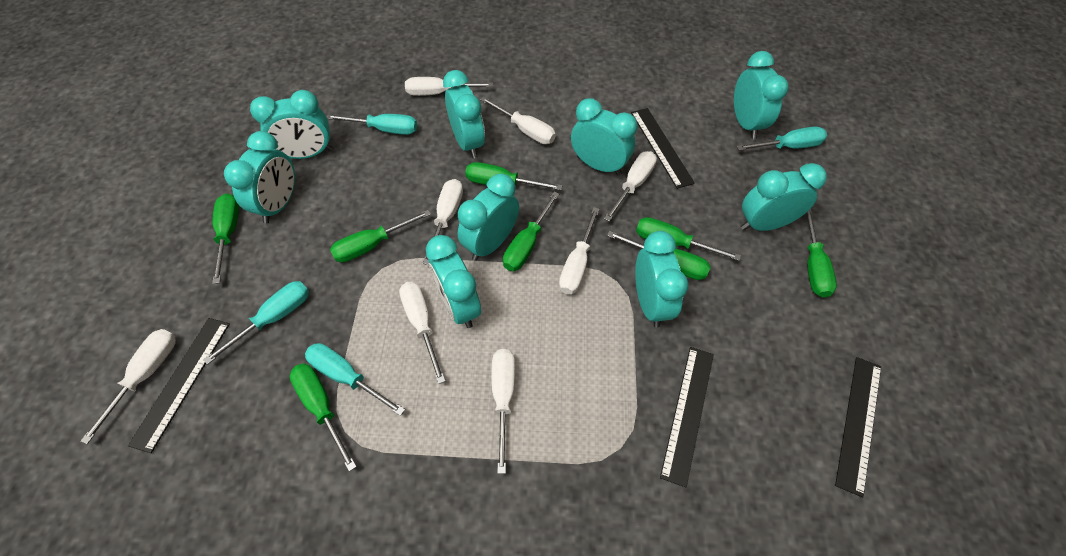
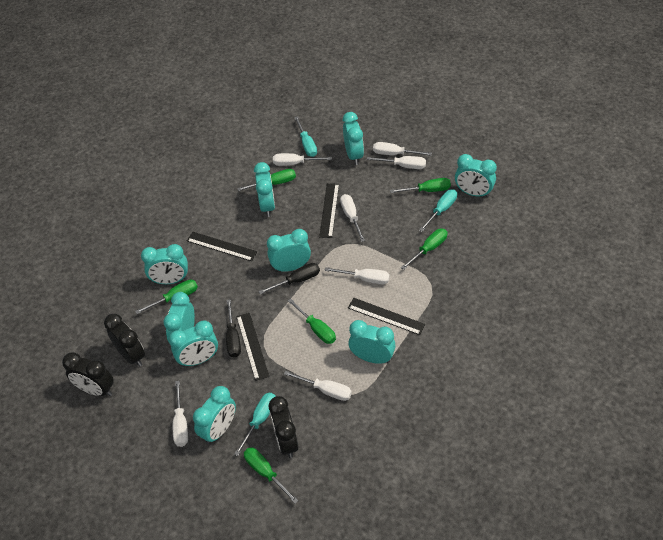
black clock: none = 0 -> [62,352,114,396] [104,314,145,367] [269,396,298,458] = 3
black screwdriver: none = 0 -> [226,299,241,358] [258,263,320,295] = 2
green screwdriver: [212,194,239,284] [290,363,357,472] [330,210,431,262] [465,162,563,190] [503,192,559,271] [607,231,711,280] [636,217,741,261] [806,209,837,298] = 8 -> [135,279,198,314] [237,169,296,191] [244,448,299,504] [288,298,336,344] [390,178,451,193] [401,229,448,270] = 6
turquoise screwdriver: [203,281,309,365] [305,343,405,416] [326,114,417,135] [737,126,827,151] = 4 -> [234,393,276,456] [294,116,317,157] [419,189,457,232] = 3
white screwdriver: [80,329,176,444] [399,282,446,384] [405,77,493,96] [423,179,463,265] [480,97,556,144] [491,349,515,474] [559,207,600,295] [604,151,657,222] = 8 -> [173,381,188,447] [273,153,332,166] [284,371,352,401] [324,267,390,284] [340,194,365,242] [367,156,426,169] [373,142,432,156] = 7

